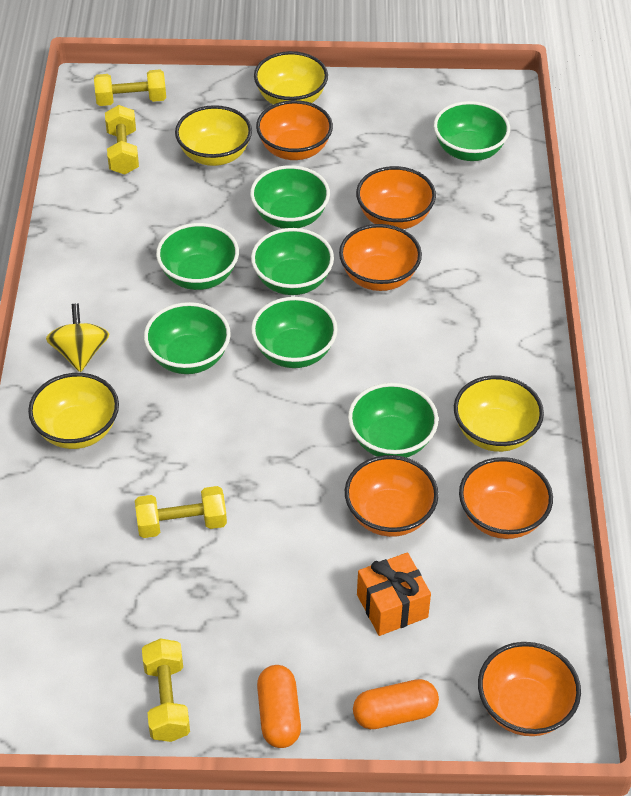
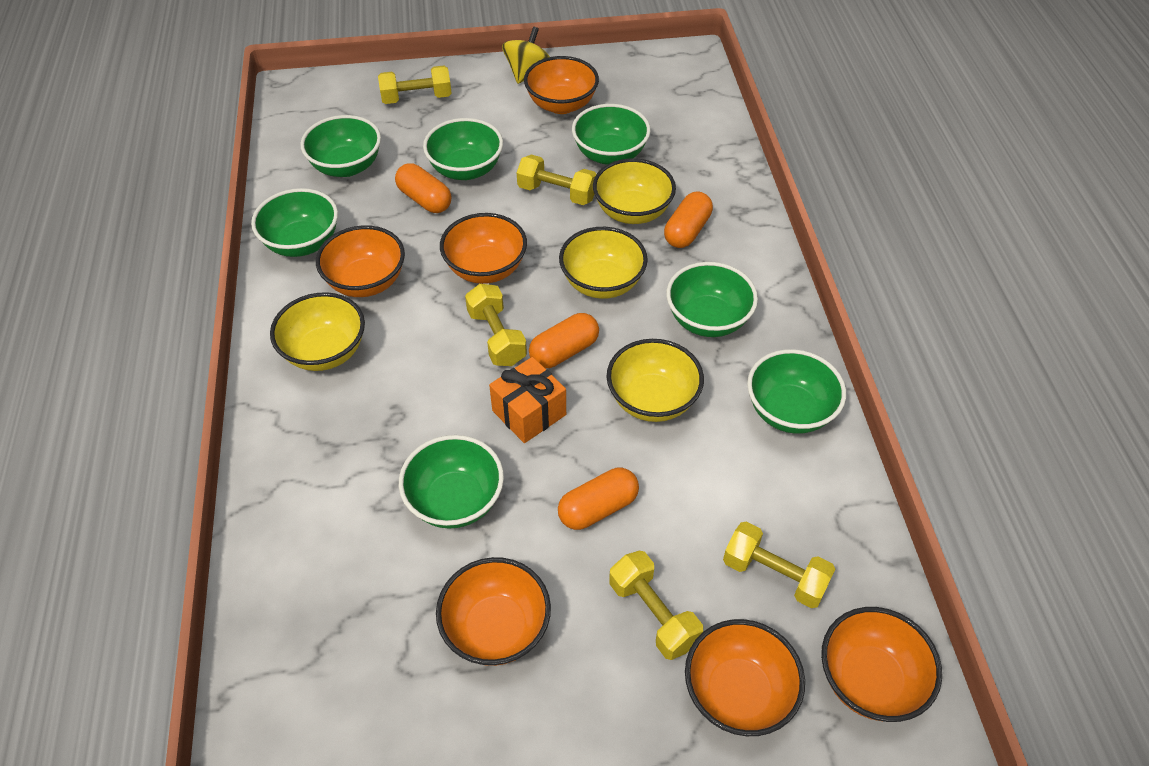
orange capsule: [257,665,301,748] [353,679,439,729] = 2 -> [395,163,451,213] [529,313,599,368] [558,468,639,530] [664,191,713,248] = 4
yellow dumbbell: [94,69,166,106] [105,105,139,175] [135,486,227,538] [142,638,190,742] = 4 -> [378,66,452,104] [465,284,527,366] [517,155,596,205] [609,551,703,660] [723,521,835,608] = 5

